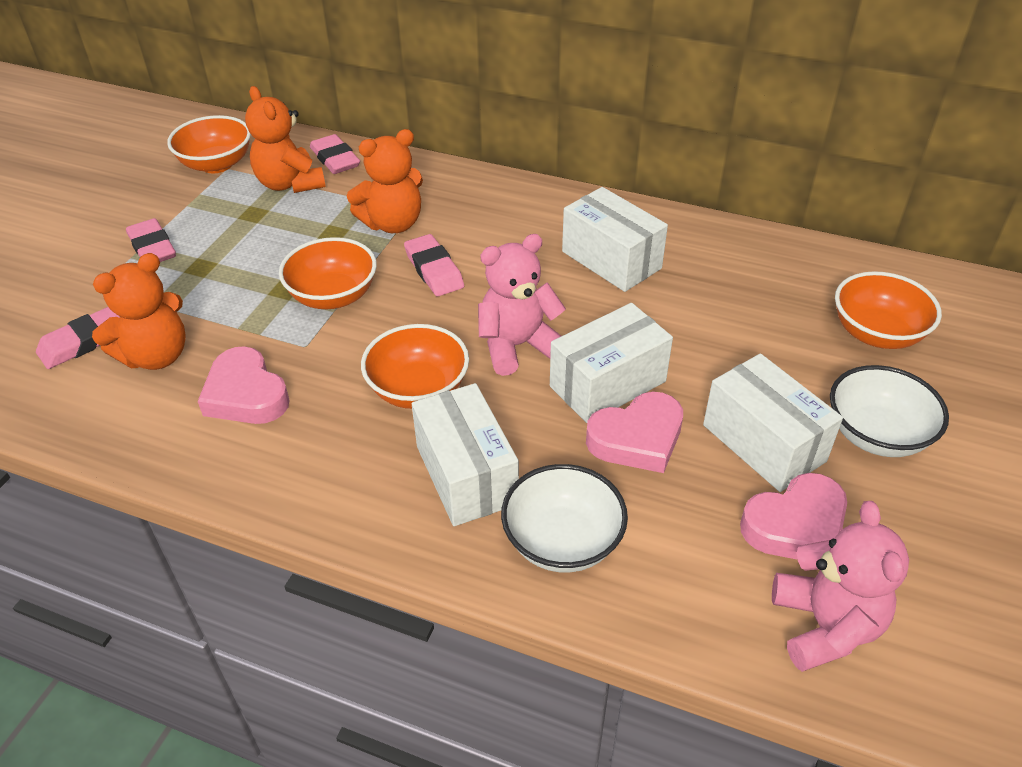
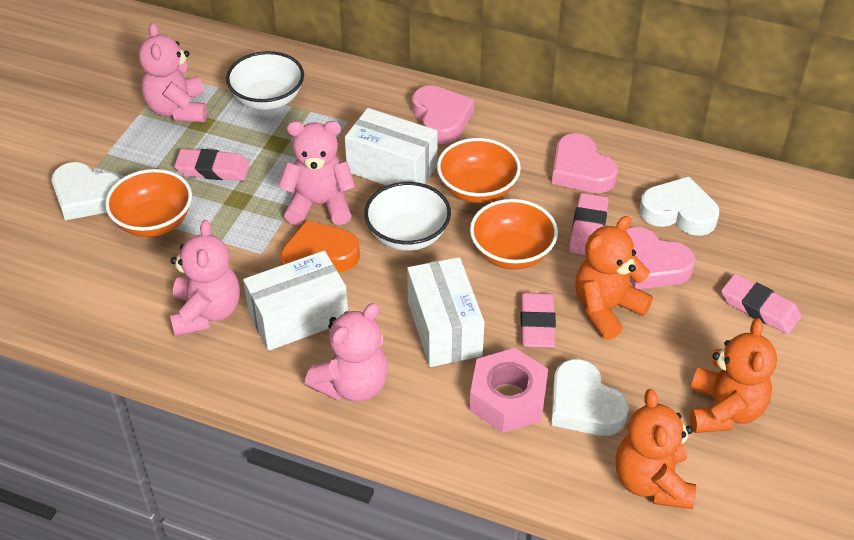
orange bowl: [167,115,251,173] [279,237,377,309] [361,324,469,409] [835,271,942,349] = 4 -> [105,169,192,237] [437,138,521,203] [470,199,558,270] = 3
orange heart: none = 0 -> [280,220,360,272] = 1
pink nut: none = 0 -> [470,348,548,433] = 1
pink teddy bear: [478,234,566,376] [772,501,909,672] = 2 -> [139,23,207,122] [170,220,240,337] [278,121,356,225] [305,303,388,402] = 4
white box: [412,383,519,526] [550,303,673,423] [562,187,668,292] [703,353,843,492] = 4 -> [243,251,348,351] [345,108,438,186] [407,257,484,367] = 3
white heart: none = 0 -> [52,162,120,220] [551,359,629,436] [639,176,719,236] = 3

